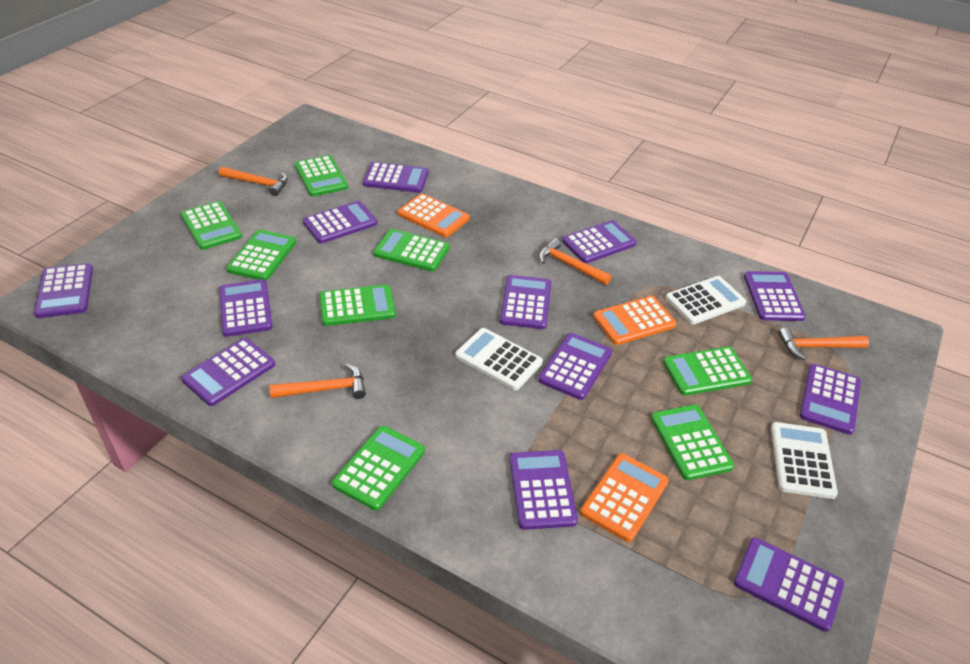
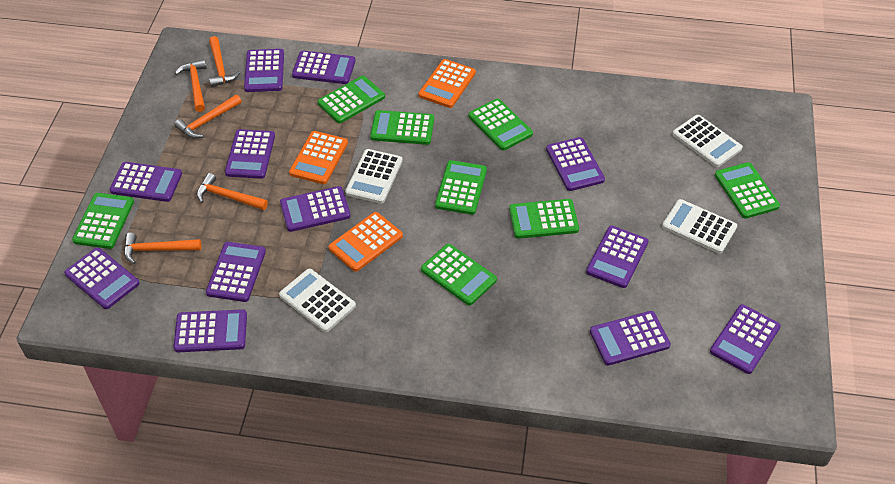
orange hammer: [219,167,288,196] [270,364,366,399] [539,238,611,285] [778,327,869,360] = 4 -> [124,233,201,264] [174,95,242,139] [175,59,207,112] [197,173,268,210] [209,36,241,87] = 5
white calculator: [455,328,543,390] [666,276,746,325] [771,422,838,499] = 3 -> [279,269,356,332] [345,149,403,204] [662,199,737,254] [672,115,743,167] = 4

